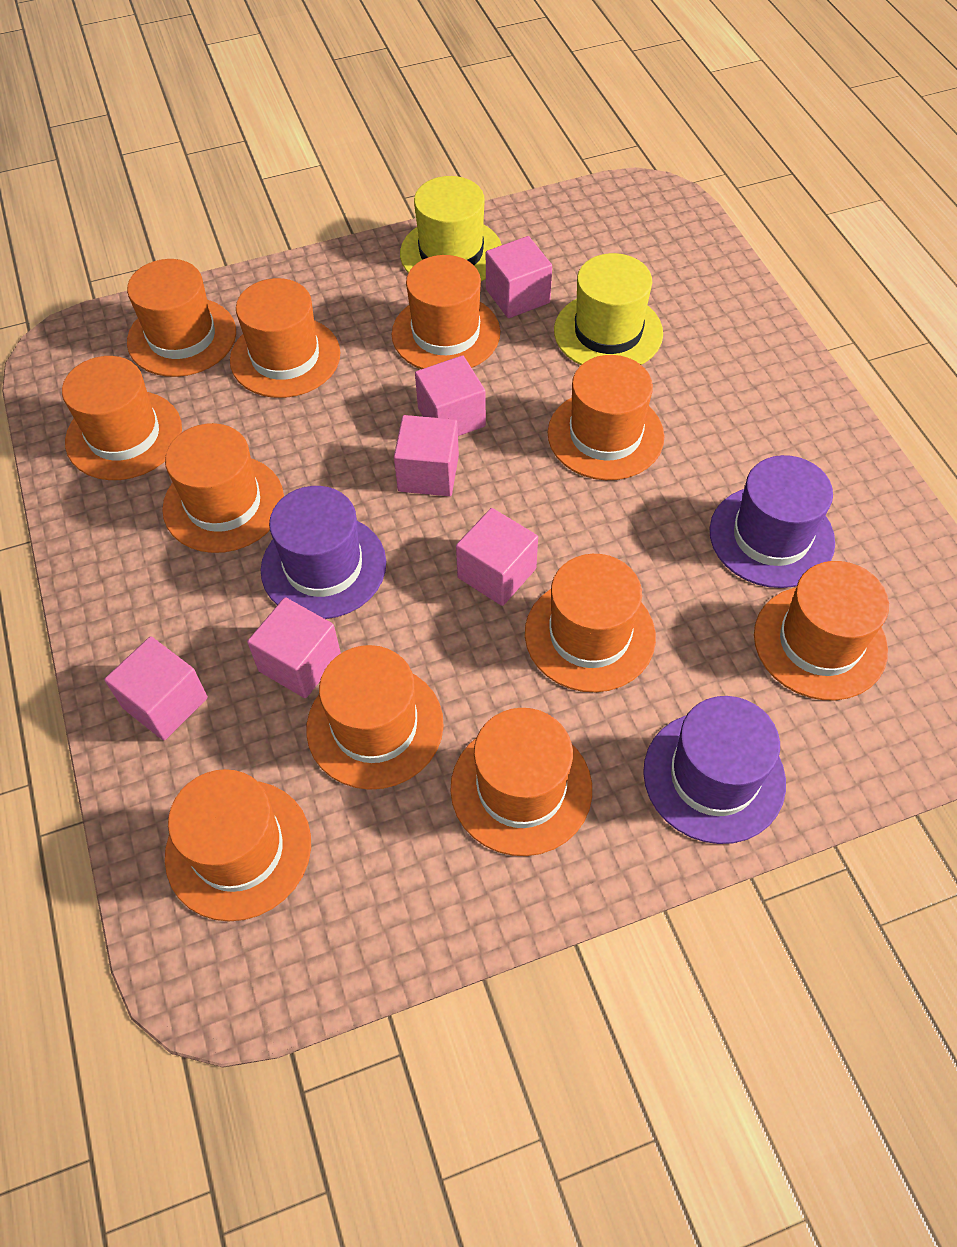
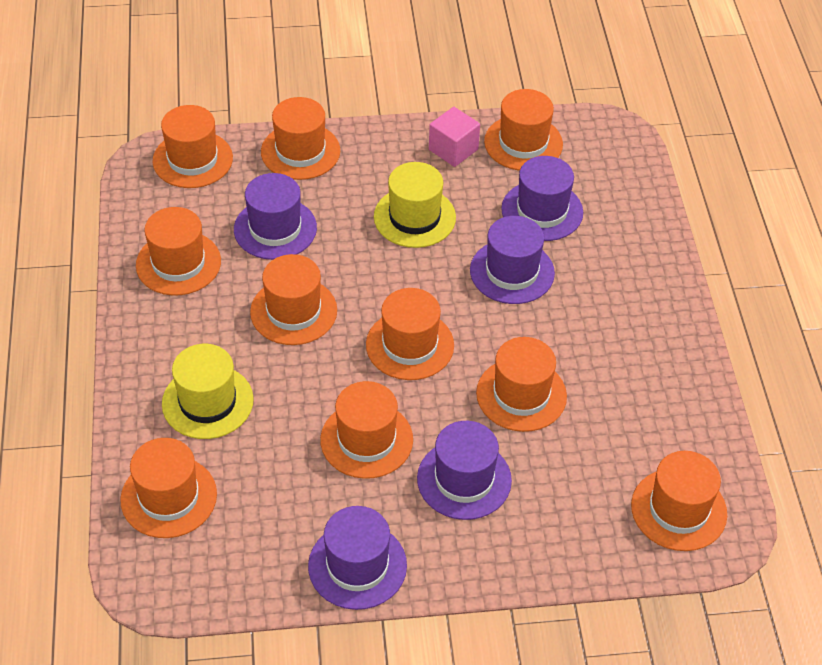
orange hat: [62,356,182,480] [127,259,236,377] [162,423,284,553] [165,769,311,922] [230,278,340,398] [306,645,444,790] [392,255,500,369] [450,708,592,856] [525,554,656,692] [548,355,664,480] [754,561,889,700] = 11 -> [120,438,217,538] [136,207,221,296] [152,105,233,188] [250,254,337,345] [261,97,340,180] [320,381,413,479] [366,288,454,380] [476,337,567,432] [484,89,563,171] [631,451,727,551] = 10
pink cube: [104,636,208,740] [247,597,341,698] [394,415,459,496] [415,355,486,436] [456,508,538,606] [486,236,552,318] = 6 -> [429,107,480,167] = 1
purple hat: [261,486,386,619] [643,696,786,844] [710,455,835,588] = 3 -> [234,173,317,260] [308,506,407,610] [417,421,512,520] [470,216,555,304] [501,156,583,241] = 5

